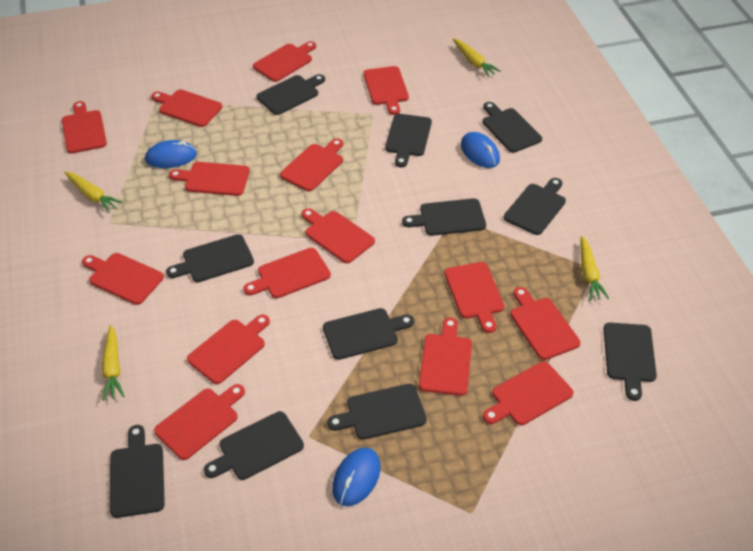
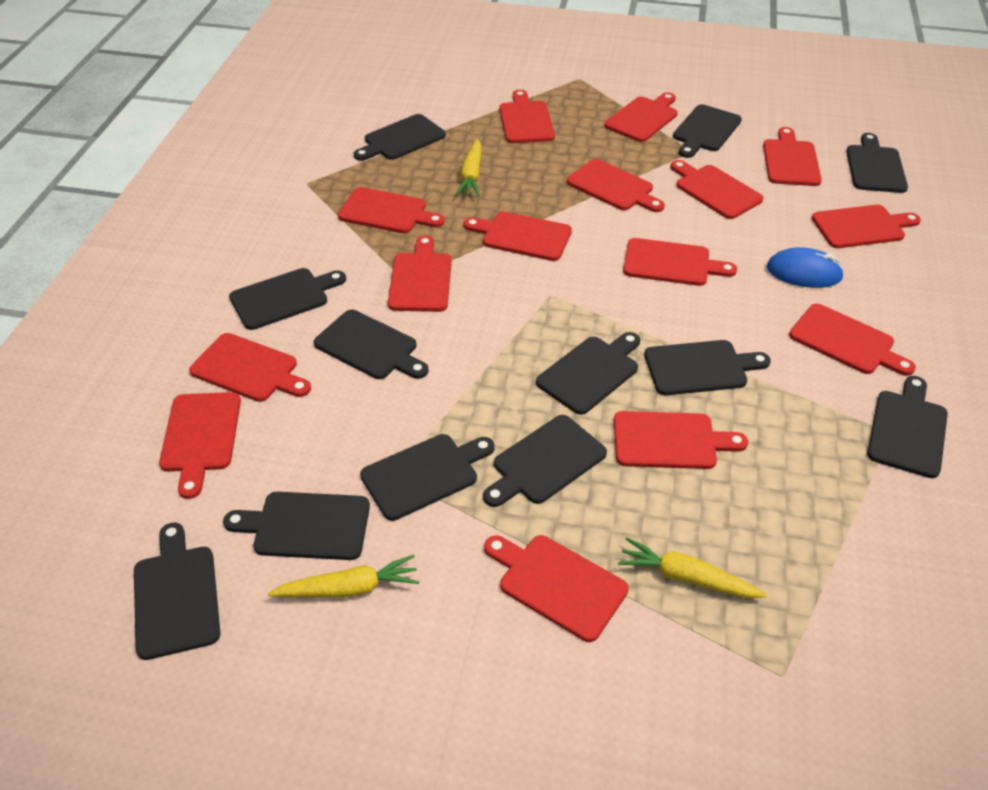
black cutting board: [110,425,165,518] [166,234,254,282] [204,411,304,480] [257,74,325,115] [323,308,414,360] [327,384,427,440] [385,114,432,167] [402,198,486,236] [482,102,542,153] [504,178,566,235] [603,323,657,401] = 11 -> [134,522,220,660] [223,492,370,560] [229,268,346,330] [314,310,429,379] [354,114,446,161] [360,434,495,521] [483,415,607,507] [536,332,640,415] [644,340,771,395] [673,104,742,158] [846,133,908,193] [867,376,948,478] = 12
blue mouse: [145,140,197,168] [332,448,380,506] [461,132,500,168] = 3 -> [766,247,844,288] = 1
yellow carrot: [64,172,123,213] [102,325,124,401] [453,38,501,77] [581,236,609,301] = 4 -> [268,555,419,598] [456,139,481,196] [618,537,767,598] = 3

